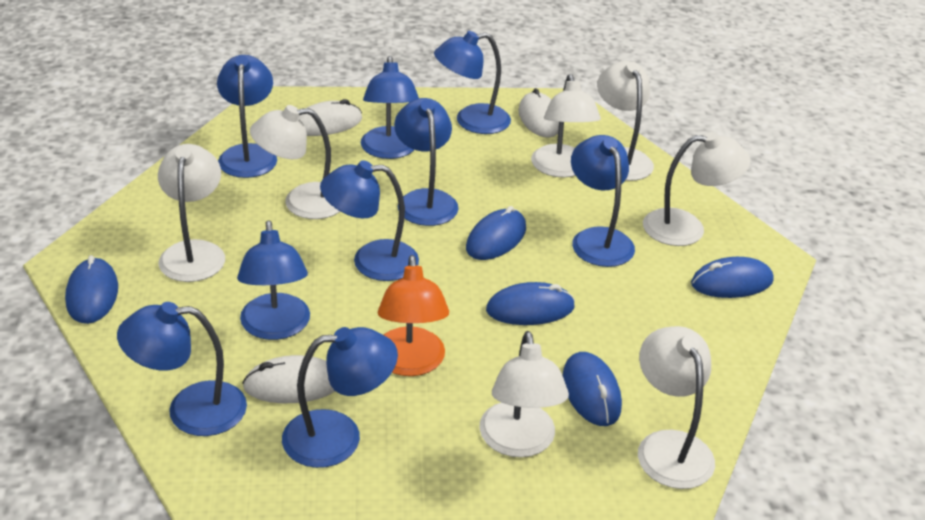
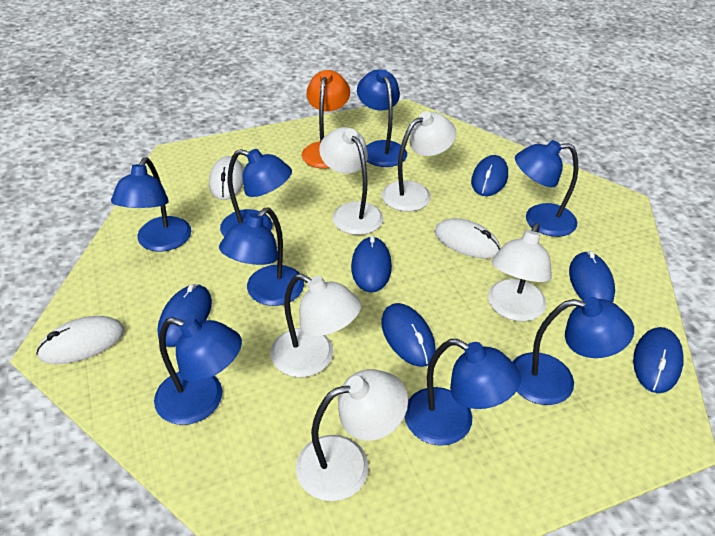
blue lamp: [117,302,247,436] [217,55,277,178] [237,220,310,340] [282,327,398,468] [320,160,419,281] [361,56,419,159] [394,98,459,226] [434,31,511,134] [571,135,635,267] = 9 -> [111,157,191,252] [154,317,242,425] [219,208,304,306] [220,149,292,237] [357,69,407,167] [405,339,521,446] [512,297,634,405] [515,140,578,237] = 8
blue mouse: [65,255,118,324] [466,206,526,260] [486,282,575,325] [562,352,622,426] [691,257,773,298] = 5 -> [158,284,212,347] [351,235,392,293] [381,303,436,367] [471,155,508,196] [569,251,615,302] [633,327,684,393] = 6
white lamp: [158,144,225,282] [250,105,340,219] [479,331,569,457] [531,74,601,178] [597,61,654,181] [638,326,715,489] [643,132,751,246] = 7 -> [270,274,361,378] [296,369,408,501] [319,127,383,235] [382,111,456,212] [488,223,552,321] = 5

